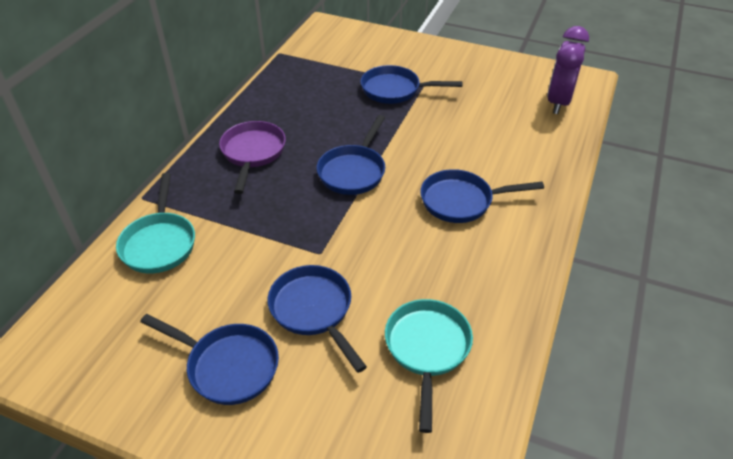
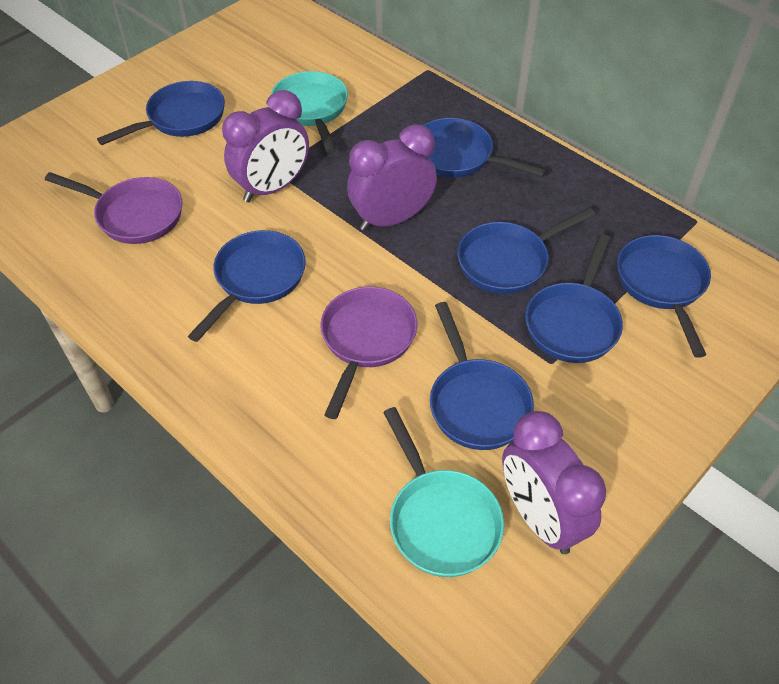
blue pan: [140,314,279,405] [268,265,367,373] [317,115,385,195] [360,65,463,104] [420,169,544,223] = 5 -> [97,81,225,145] [188,230,306,342] [423,118,546,178] [430,302,534,450] [457,207,595,294] [525,234,623,363] [617,235,711,358] = 7
purple clock: [547,26,589,114] = 1 -> [222,90,309,202] [347,124,437,231] [502,411,606,554] = 3
purple pan: [219,121,286,194] = 1 -> [45,172,183,244] [320,287,417,419] = 2

